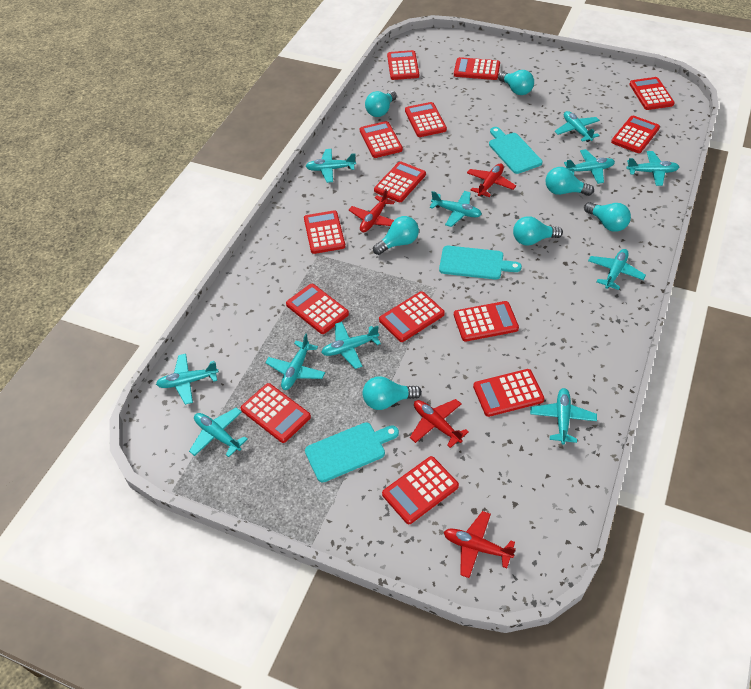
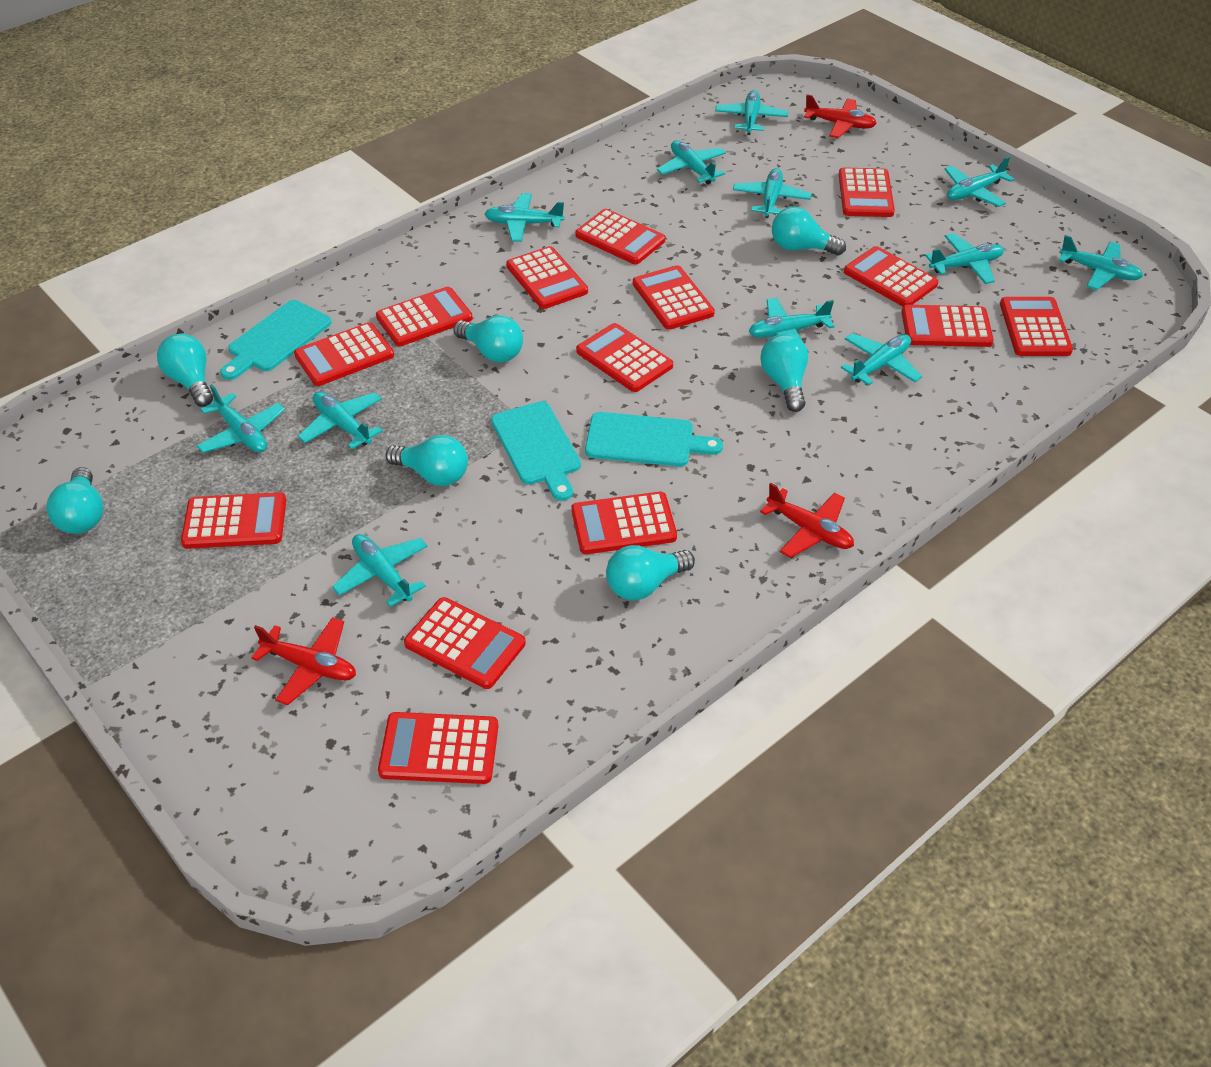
red plane: [349,189,395,232] [410,399,469,448] [444,511,516,578] [467,163,516,197] = 4 -> [251,617,356,705] [760,483,854,558] [804,94,877,138] = 3
turquoise plane: [156,354,219,405] [189,408,247,457] [266,334,325,390] [306,149,356,183] [321,322,381,369] [430,191,482,227] [530,388,597,444] [555,111,600,142] [564,149,615,184] [588,249,646,290] [626,151,679,186] = 11 -> [196,384,285,453] [298,392,383,449] [332,534,428,607] [485,193,565,242] [657,140,726,184] [715,90,788,135] [733,168,812,218] [749,297,835,353] [841,333,922,385] [925,233,1004,284] [944,156,1015,207] [1058,235,1143,290] = 12

